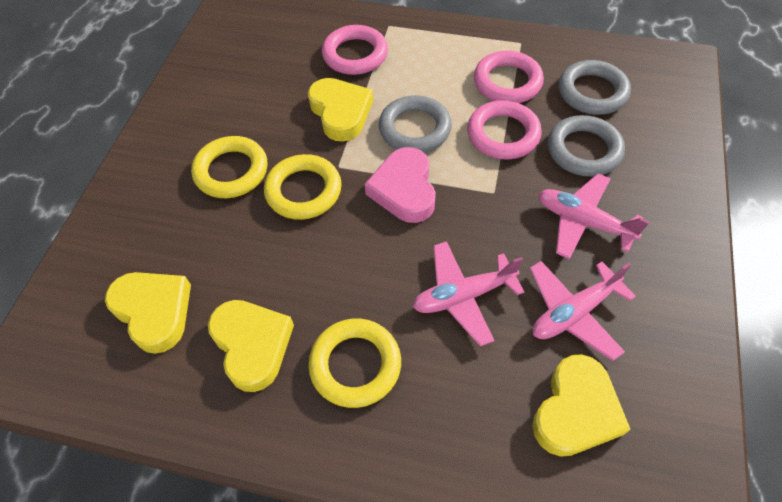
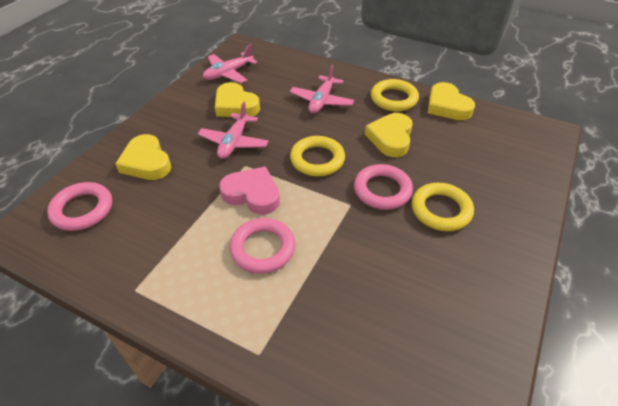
grey ring: [379,95,452,152] [548,115,625,177] [559,60,631,115] = 3 -> none = 0

